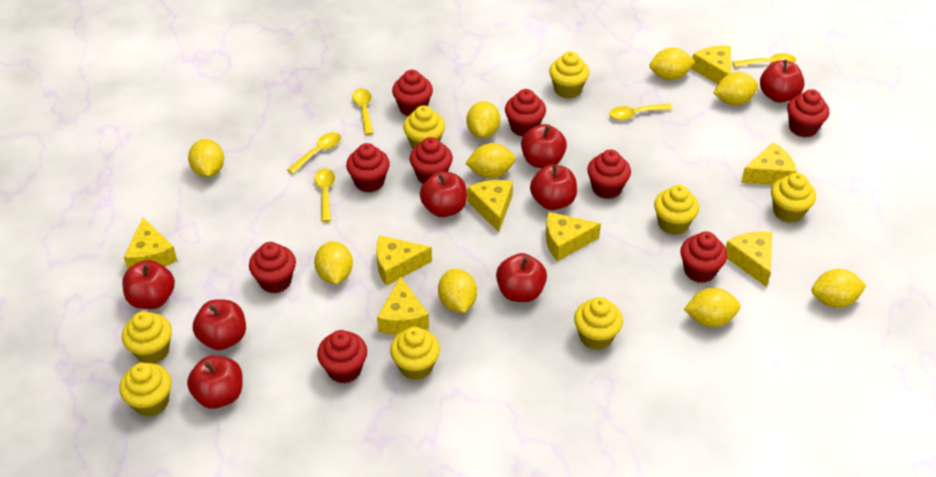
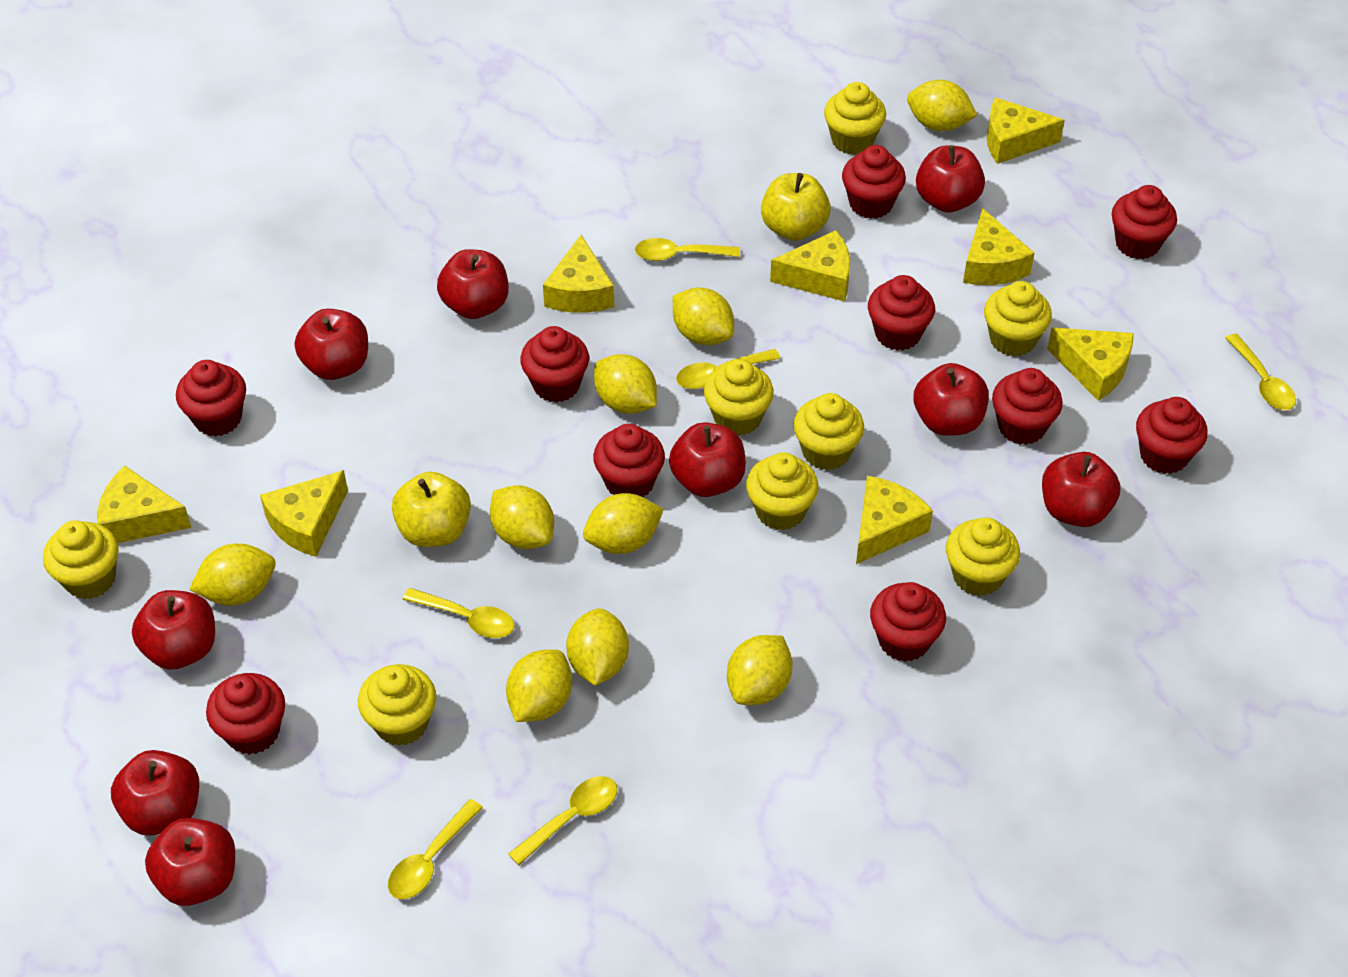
red apple: [122,260,175,309] [187,355,243,409] [193,299,246,350] [420,171,467,217] [496,253,547,302] [521,124,567,168] [530,164,577,210] [760,60,804,103] = 8 -> [111,750,199,836] [132,590,215,670] [145,818,235,906] [294,309,368,380] [437,249,509,319] [669,422,746,497] [914,363,989,436] [916,145,985,213] [1042,452,1121,527] = 9
red cupcake: [249,242,296,294] [317,330,367,383] [346,143,390,193] [392,70,433,116] [410,137,453,184] [505,89,546,137] [587,150,631,199] [680,231,727,283] [787,89,829,137] = 9 -> [176,360,246,437] [206,673,285,755] [520,326,589,403] [593,424,665,498] [842,145,906,219] [868,275,935,351] [870,582,946,662] [992,368,1063,445] [1112,185,1177,259] [1136,397,1208,474] = 10
yellow apple: none = 0 -> [392,472,471,547] [761,173,831,241] = 2
yellow spoon: [287,132,341,174] [314,168,335,222] [352,88,373,135] [609,104,673,120] [733,53,796,67] = 5 -> [388,799,483,899] [403,588,514,638] [508,776,617,865] [635,238,740,261] [676,349,780,389] [1225,334,1296,410] = 6

